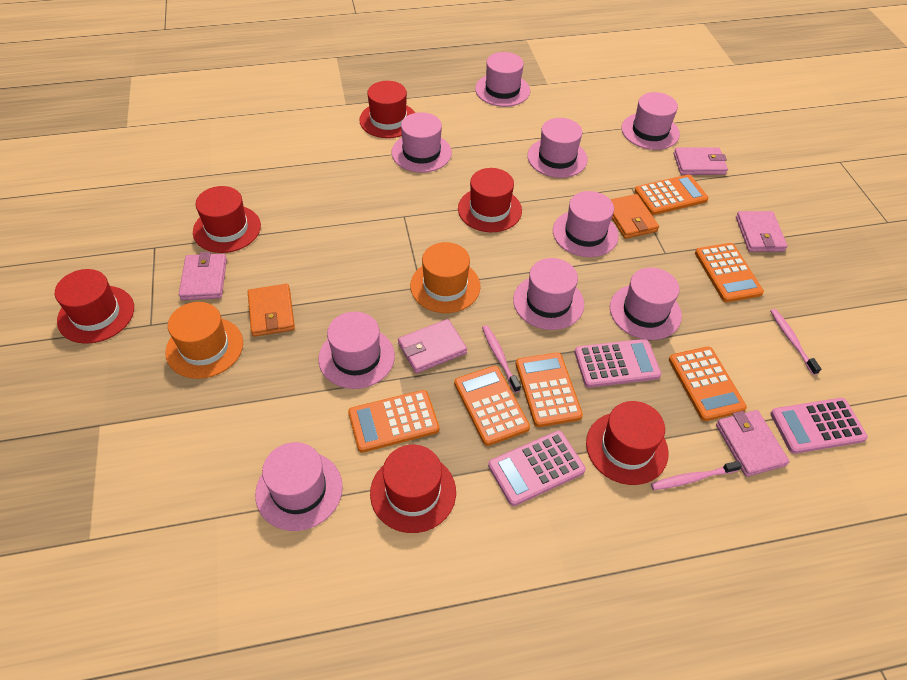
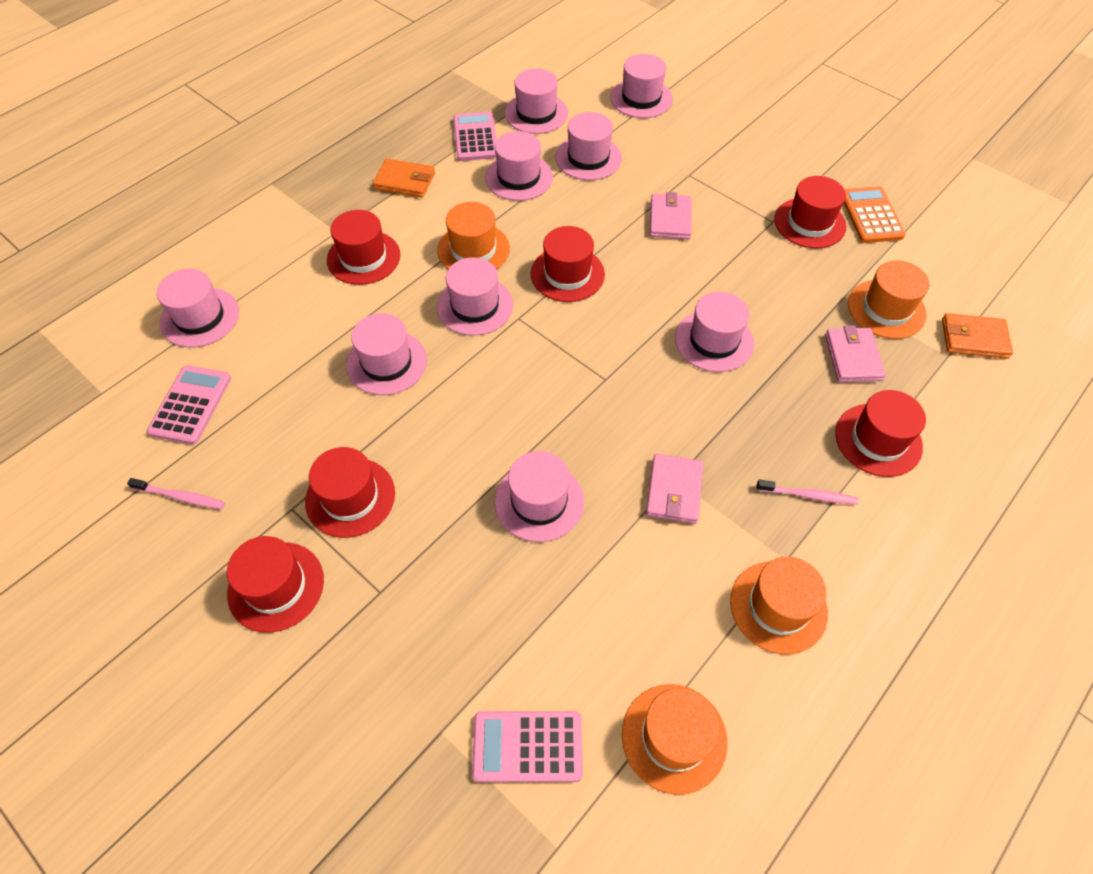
orange calculator: [348,390,439,453] [454,366,530,446] [516,352,583,427] [634,174,709,215] [669,347,747,421] [695,243,764,302] = 6 -> [844,186,905,243] = 1
orange hat: [165,302,243,379] [410,242,481,313] = 2 -> [437,202,510,270] [622,684,727,795] [730,557,828,654] [848,261,929,339] = 4
pink toothbrush: [482,325,521,393] [651,461,742,490] [770,309,821,375] = 3 -> [127,478,225,509] [756,480,858,505] = 2
pink wallet: [179,252,227,300] [398,319,467,373] [674,147,728,175] [716,410,790,477] [736,211,788,252] = 5 -> [646,454,704,524] [650,192,692,239] [825,325,886,382] = 3

